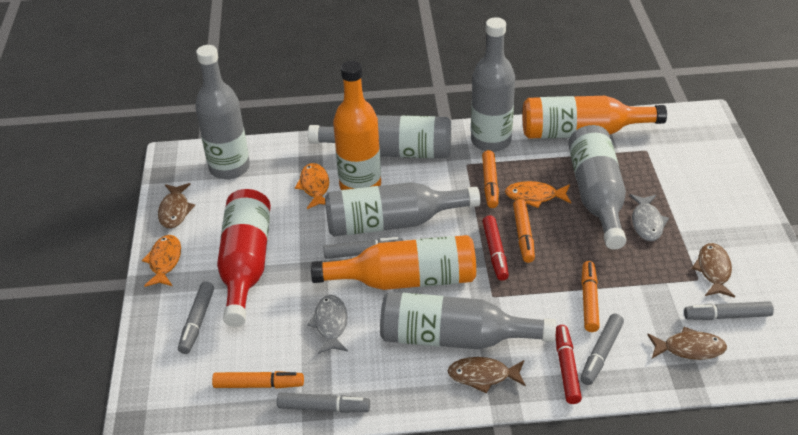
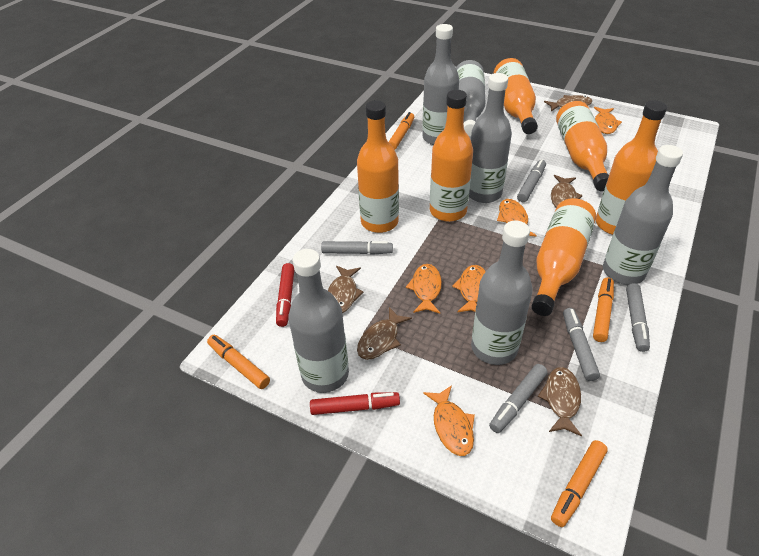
brown fish: [158,183,195,229] [448,357,526,394] [647,327,727,360] [692,243,735,298] = 4 -> [328,266,364,313] [357,307,412,360] [538,367,582,437] [544,95,592,111] [551,175,583,207] = 5
grey fish: [307,295,348,354] [630,194,669,241] = 2 -> none = 0
orange bottle: [311,235,476,290] [333,61,381,190] [522,96,667,139] = 3 -> [357,100,399,233] [430,90,473,222] [493,58,538,134] [532,198,596,316] [556,101,609,191] [596,100,667,235] = 6
orange fish: [142,235,181,287] [295,163,329,209] [505,181,571,208] = 3 -> [406,264,442,314] [423,385,475,456] [452,265,486,312] [497,199,537,236] [594,107,622,134] = 5
red bottle: [217,189,271,327] = 1 -> none = 0

